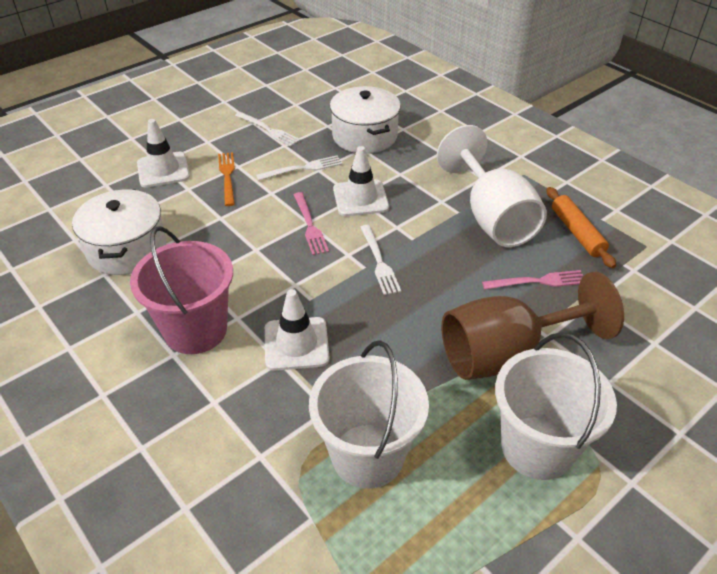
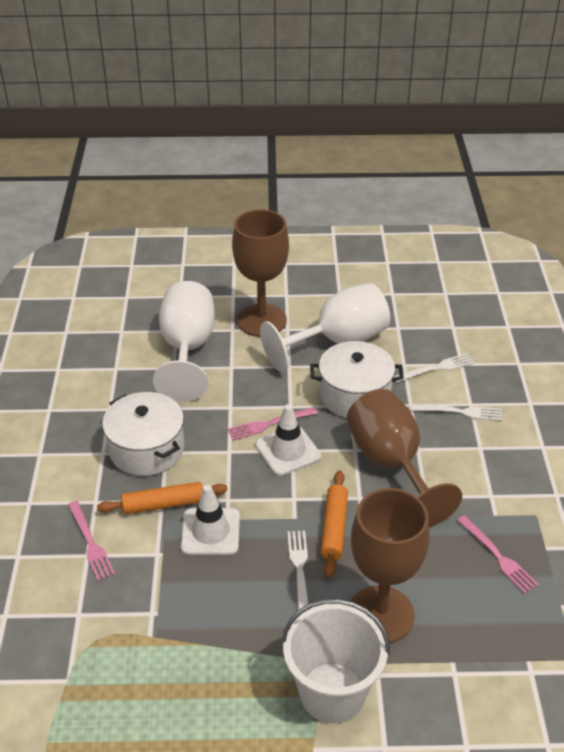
brown goblet: [441,272,624,380] = 1 -> [232,209,289,337] [347,389,462,527] [351,488,430,643] = 3
orange fork: [218,152,235,206] = 1 -> none = 0
orange rolling pin: [547,187,616,268] = 1 -> [97,482,227,514] [321,471,348,577] = 2
pink bucket: [130,226,233,354] = 1 -> none = 0
pink fork: [293,192,329,255] [482,270,583,290] = 2 -> [68,501,115,581] [227,407,318,440] [457,515,539,594] = 3
white bucket: [309,340,429,489] [495,332,617,480] = 2 -> [281,599,390,723] = 1
white goblet: [437,125,547,247] = 1 -> [153,281,215,402] [260,283,390,372] = 2
white traffic cone: [137,119,190,188] [265,289,330,371] [333,146,389,216] = 3 -> [181,485,240,555] [255,404,321,476] = 2

